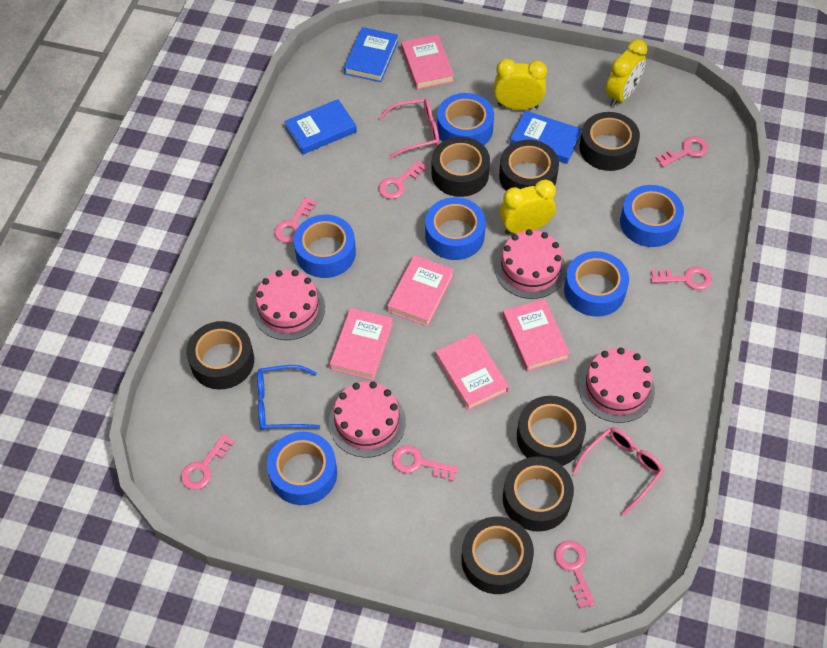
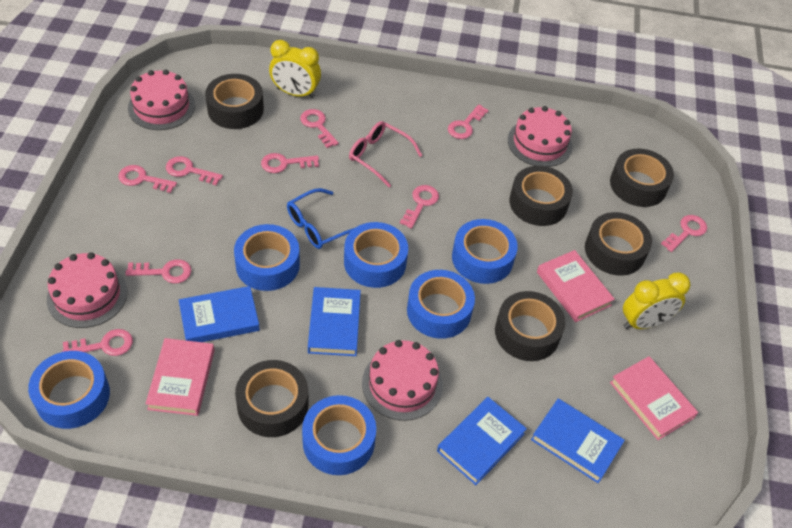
black tape: [186,321,254,389] [432,137,490,197] [461,517,534,594] [499,140,559,191] [503,457,574,532] [517,396,586,466] [579,112,640,171] = 7 -> [205,74,264,129] [235,360,308,437] [495,291,566,361] [509,166,573,226] [585,212,652,276] [610,149,674,207] = 6
blue book: [284,99,357,155] [344,27,398,82] [510,110,582,164] = 3 -> [179,286,260,342] [308,287,361,356] [437,397,527,485] [531,398,625,483] = 4
pink book: [330,308,393,380] [387,255,454,326] [401,34,454,90] [435,333,509,411] [503,299,570,372] = 5 -> [145,338,215,416] [537,250,615,322] [610,356,698,440] = 3
pink glasses: [379,98,439,158] [572,427,664,516] = 2 -> [349,121,423,187] = 1
pink key: [181,434,235,490] [274,197,317,243] [379,160,427,199] [392,445,458,481] [555,540,595,609] [651,267,712,290] [656,136,708,167] = 7 -> [62,329,133,356] [118,165,177,193] [125,259,191,283] [166,156,223,185] [261,153,319,173] [300,109,339,148] [400,185,439,229] [448,104,489,139] [661,215,707,252] = 9
yellow clock: [494,59,547,110] [499,180,556,234] [606,39,648,107] = 3 -> [269,40,321,98] [623,272,691,329] = 2

